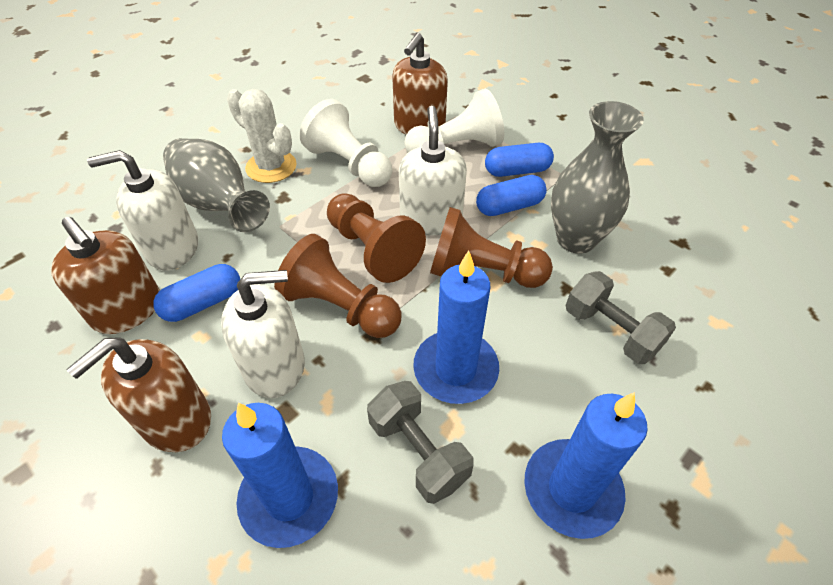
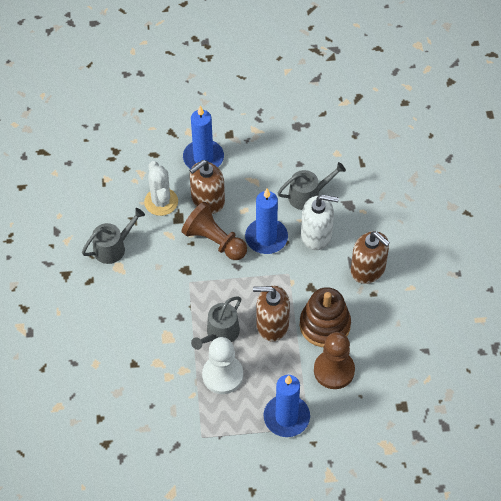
blue capsule: [153,264,240,322] [476,175,547,216] [485,143,554,177] = 3 -> none = 0
brown pawn: [274,234,401,338] [327,193,426,283] [430,207,553,288] = 3 -> [182,202,247,260] [314,332,355,389] = 2
brown stacking toy: none = 0 -> [300,287,351,347] = 1
grey dumbbell: [367,381,474,504] [566,271,676,364] = 2 -> none = 0
grey vase: [163,138,270,232] [551,101,644,254] = 2 -> none = 0
grey watering can: none = 0 -> [82,208,145,264] [191,296,241,350] [278,162,346,210] = 3
white pawn: [299,99,392,187] [404,89,504,153] = 2 -> [202,337,243,394] = 1
white soap dispenser: [87,150,198,270] [221,270,305,398] [399,106,467,236] = 3 -> [301,195,339,250] = 1

